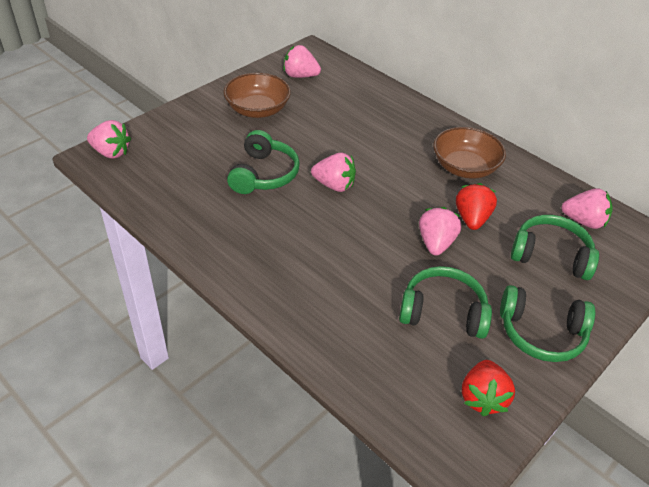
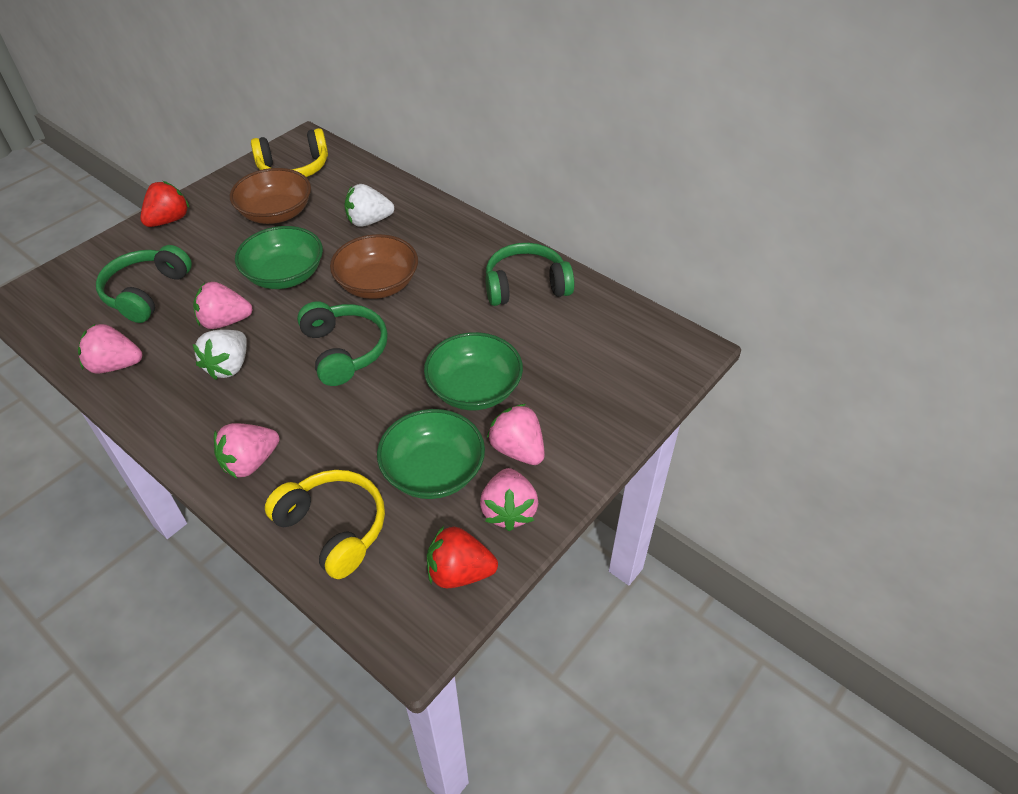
green bowl: none = 0 -> [235,226,323,289] [377,409,485,499] [424,332,523,410] = 3
green headphones: [227,130,300,194] [399,266,492,339] [500,285,595,362] [511,215,599,280] = 4 -> [96,245,192,323] [297,301,388,386] [485,243,574,306] = 3
white strawberry: none = 0 -> [193,329,247,380] [344,184,394,227] = 2
yellow headphones: none = 0 -> [251,128,328,177] [265,470,385,579] = 2

